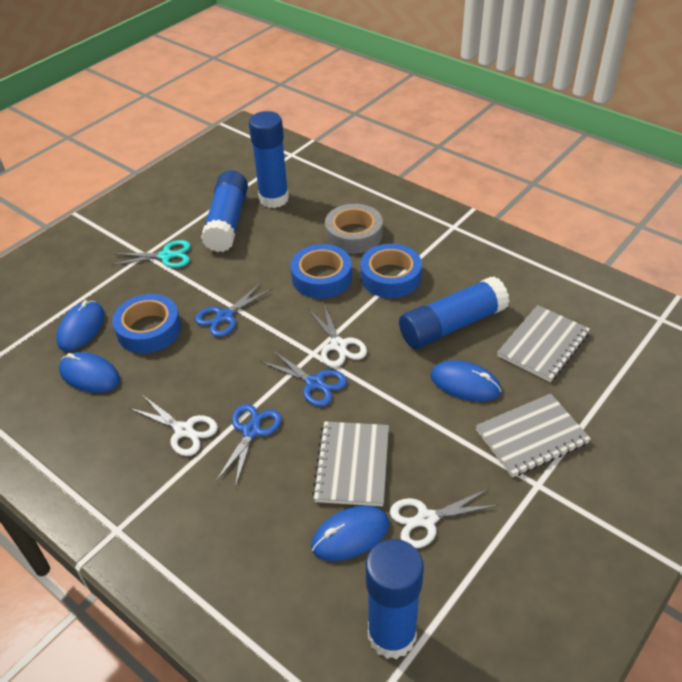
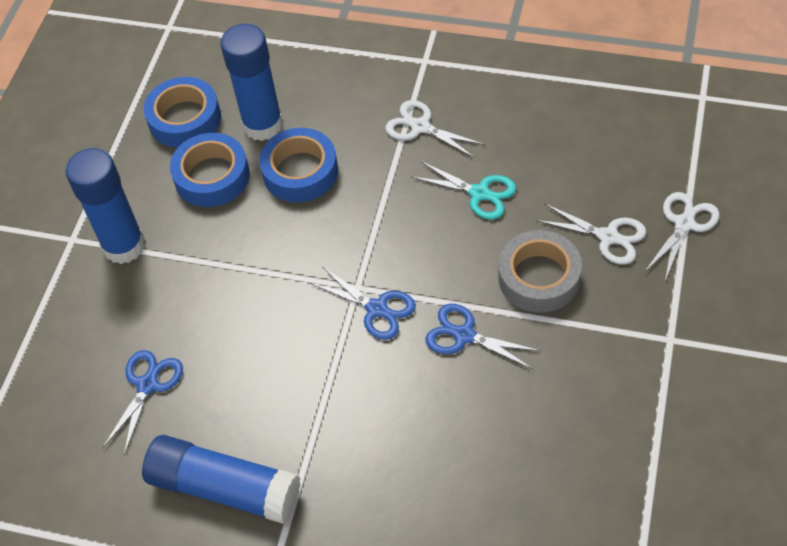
blue glue stick: [201,170,248,252] [249,111,289,208] [366,539,424,659] [399,276,509,349] = 4 -> [66,148,145,264] [142,435,301,524] [220,24,283,141] = 3
blue mouse: [56,300,105,351] [59,352,120,393] [311,505,389,561] [431,360,501,402] = 4 -> none = 0
grey notebook: [312,421,389,506] [476,394,591,477] [497,305,590,382] = 3 -> none = 0

